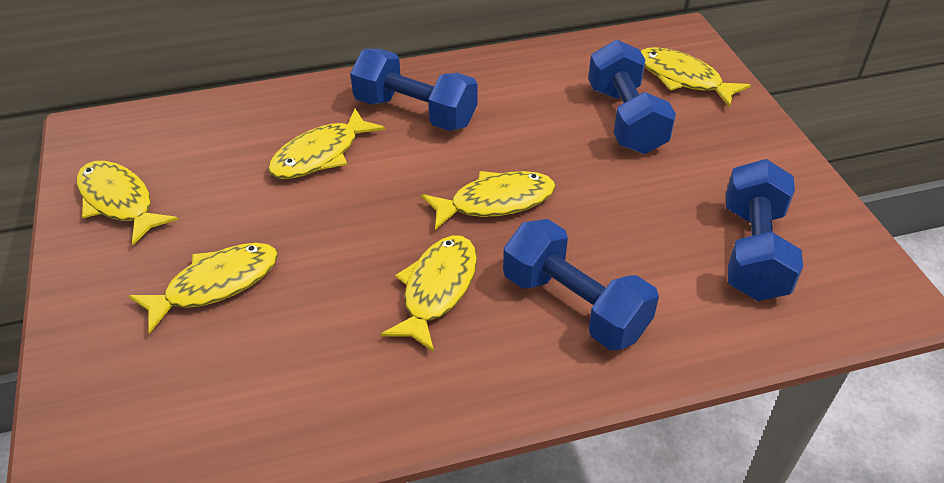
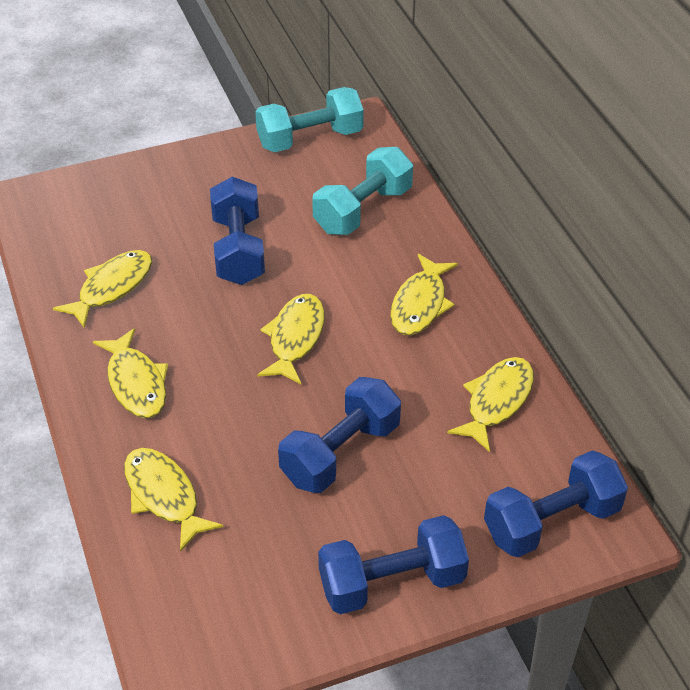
turquoise dumbbell: none = 0 -> [255,87,364,152] [312,147,413,235] = 2

